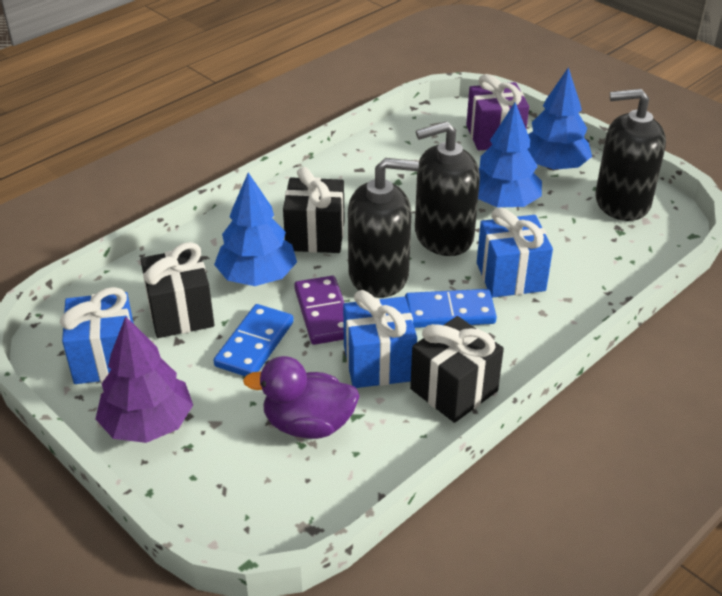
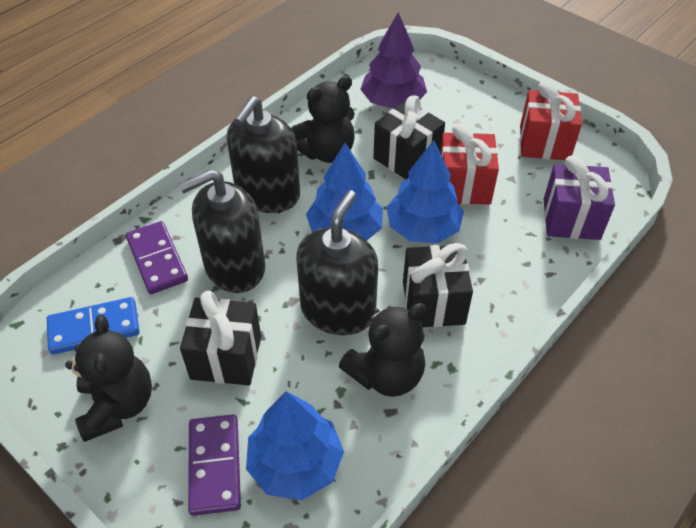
black teddy bear: none = 0 -> [65,315,152,442] [291,76,355,163] [339,303,426,397] = 3
blue domino: [213,304,294,377] [405,289,497,328] = 2 -> [47,297,140,355] = 1
blue gift: [60,287,134,384] [343,290,417,388] [477,208,553,298] = 3 -> none = 0
purple domino: [294,276,344,345] = 1 -> [126,221,188,294] [188,414,241,516] = 2
purple duck: [243,356,360,439] = 1 -> none = 0
red gift: none = 0 -> [440,124,499,204] [520,81,582,160] = 2

